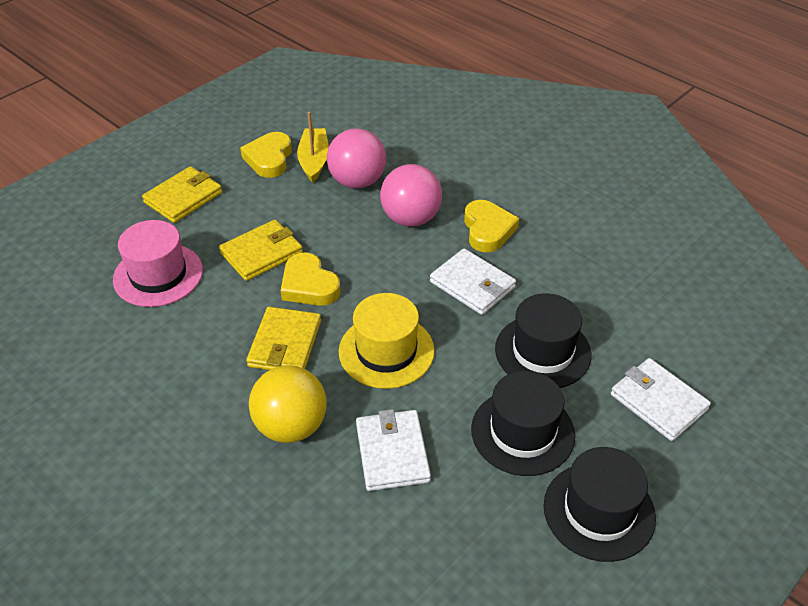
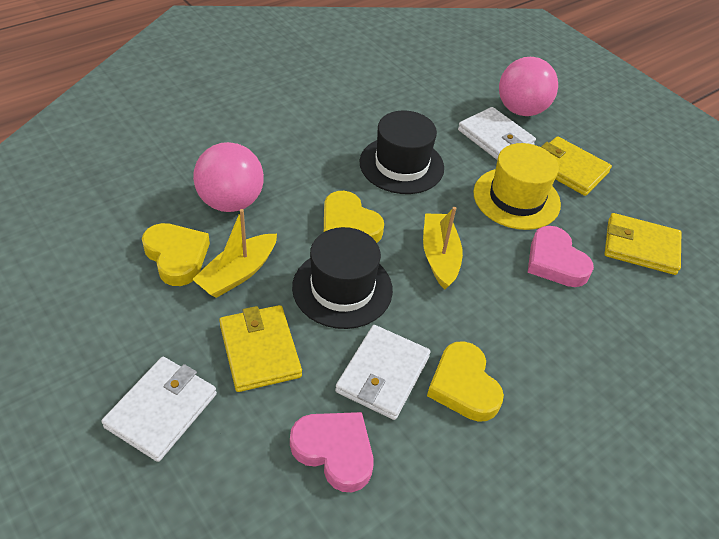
black hat: [471,371,575,476] [495,293,591,388] [544,447,656,562] = 3 -> [292,227,393,329] [360,110,444,194] = 2
pink hat: [113,220,203,307] = 1 -> none = 0
pink heart: none = 0 -> [290,412,374,492] [528,226,594,287] = 2
yellow ball: [249,365,327,443] = 1 -> none = 0
yellow boat: [297,112,329,183] = 1 -> [192,209,277,298] [423,207,463,289] = 2

